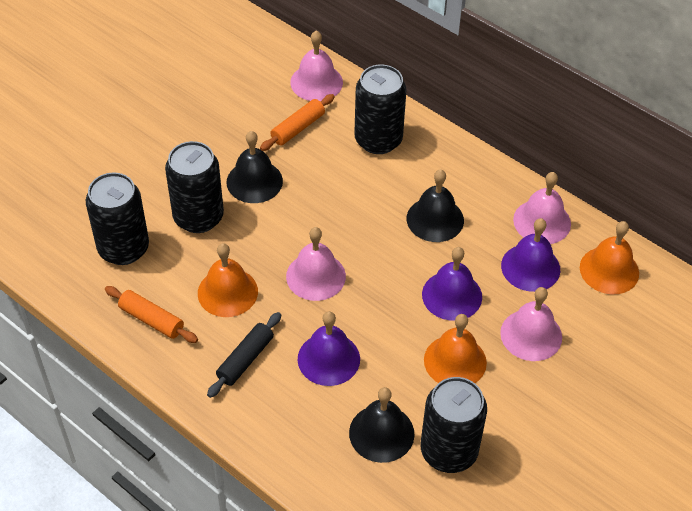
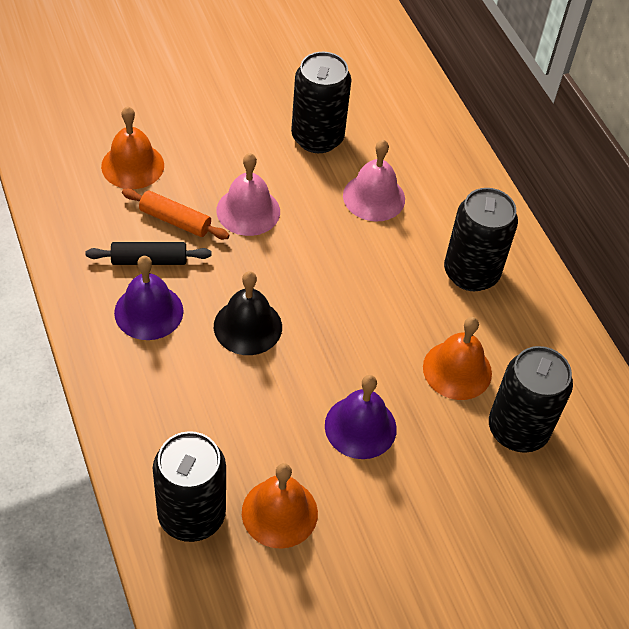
black bell: [227,131,283,203] [349,387,414,463] [407,169,464,242] = 3 -> [214,271,282,355] = 1
orange rolling pin: [105,286,198,343] [260,94,335,151] = 2 -> [122,188,229,239] = 1
pink bell: [286,227,346,301] [290,31,343,101] [500,287,562,361] [513,172,571,244] = 4 -> [217,153,280,236] [343,139,405,222] = 2
purple bell: [298,311,360,386] [422,247,482,321] [501,218,560,292] = 3 -> [114,256,183,340] [325,375,397,459] = 2

